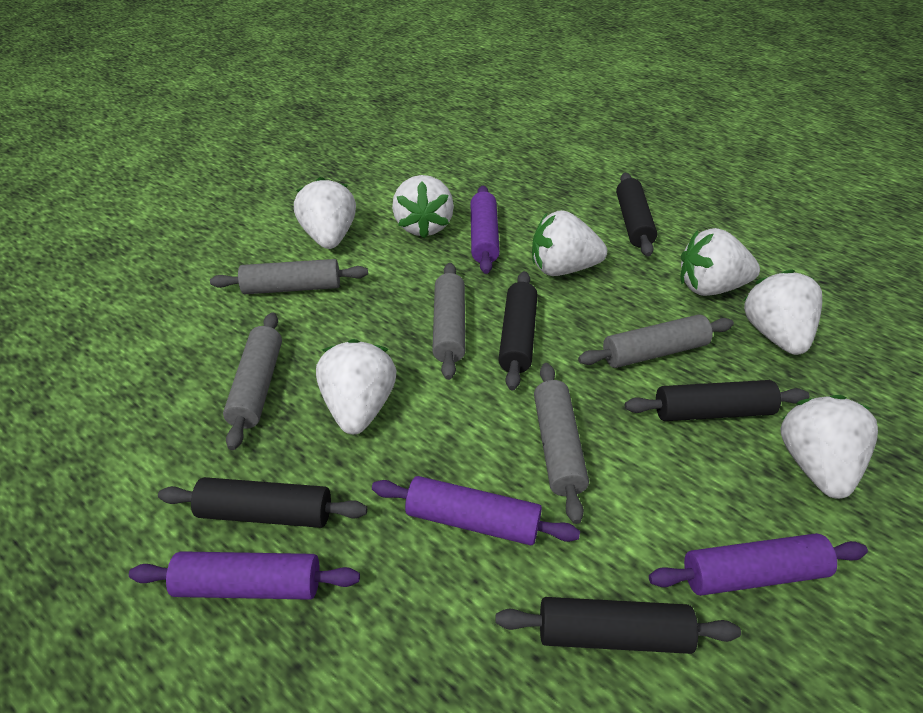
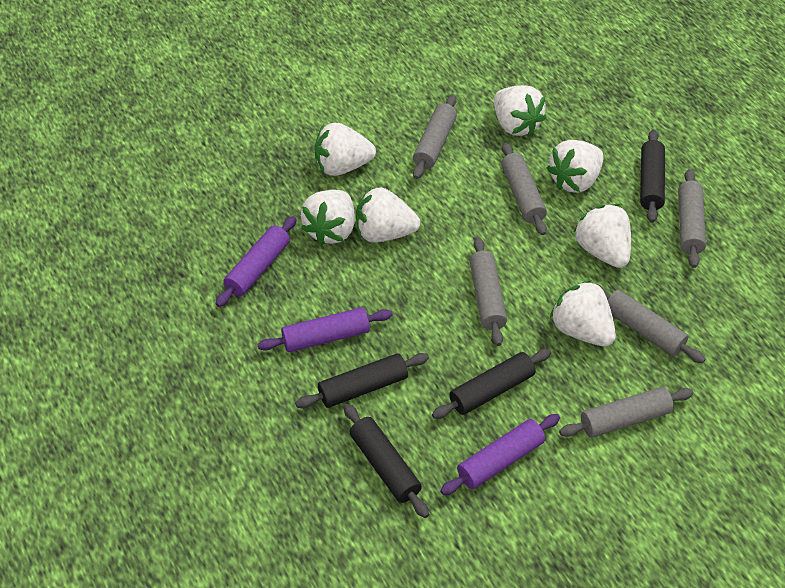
black rolling pin: [158,477,367,528] [495,597,741,654] [498,271,537,390] [616,173,657,257] [625,380,809,421] = 5 -> [295,353,429,408] [344,404,429,518] [432,349,551,419] [640,130,665,223] = 4
grey rolling pin: [210,259,368,294] [223,312,282,450] [432,263,465,380] [534,363,589,524] [578,314,734,368] = 5 -> [413,95,457,179] [470,237,507,346] [501,143,547,235] [559,387,694,438] [596,284,706,363] [678,169,706,268] = 6
purple rolling pin: [129,551,360,600] [372,476,580,545] [471,186,500,274] [649,533,868,596] = 4 -> [216,216,297,307] [257,307,392,352] [440,414,560,495] = 3

